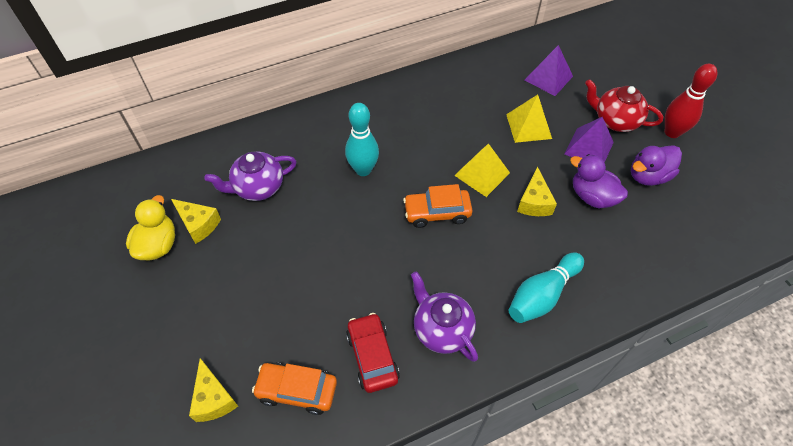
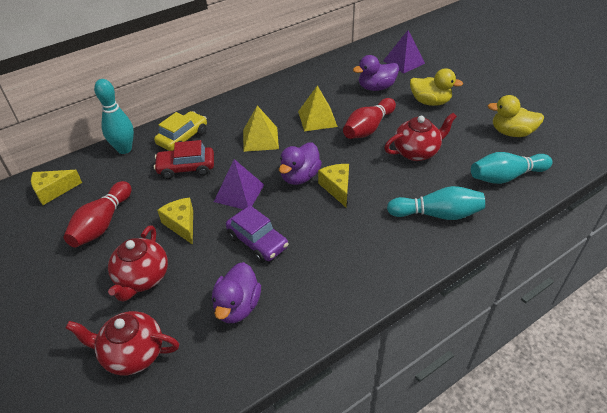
orange car: [252,363,337,415] [403,184,473,228] = 2 -> none = 0
purple car: none = 0 -> [226,205,288,263] = 1
purple duck: [570,154,628,208] [631,145,682,186] = 2 -> [212,262,261,323] [279,142,322,185] [353,55,399,91] = 3
purple teapot: [205,152,297,201] [411,271,478,362] = 2 -> none = 0
red bowling pin: [665,64,718,138] = 1 -> [64,181,131,247] [343,98,396,139] = 2
red teapot: [585,79,663,132] = 1 -> [65,311,179,376] [108,225,168,302] [384,113,457,161] = 3
turquoise bowling pin: [345,103,379,176] [509,252,584,323] = 2 -> [94,79,134,154] [387,186,485,220] [471,152,552,184] = 3
yellow car: none = 0 -> [154,111,207,151] = 1
yellow duck: [126,195,175,260] = 1 -> [410,68,463,106] [488,95,544,137] = 2

